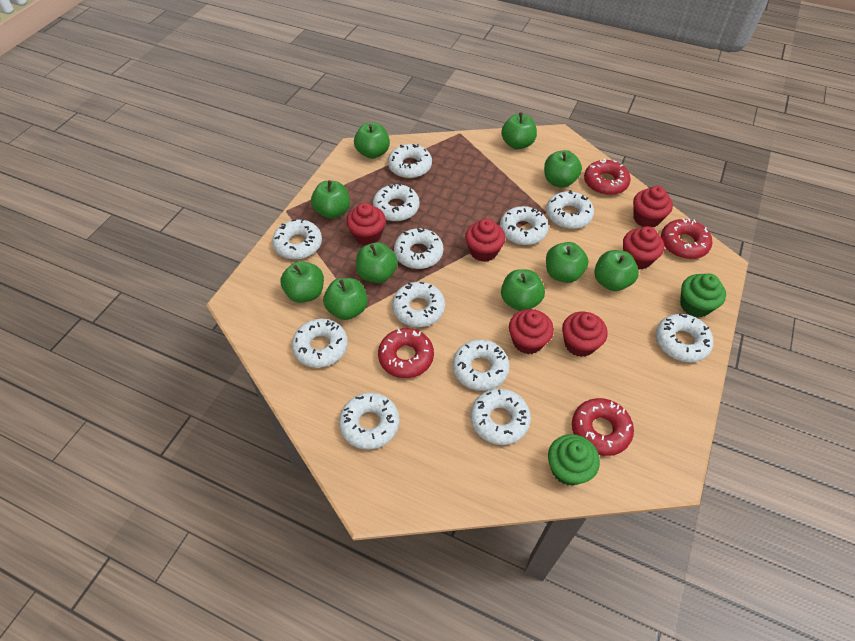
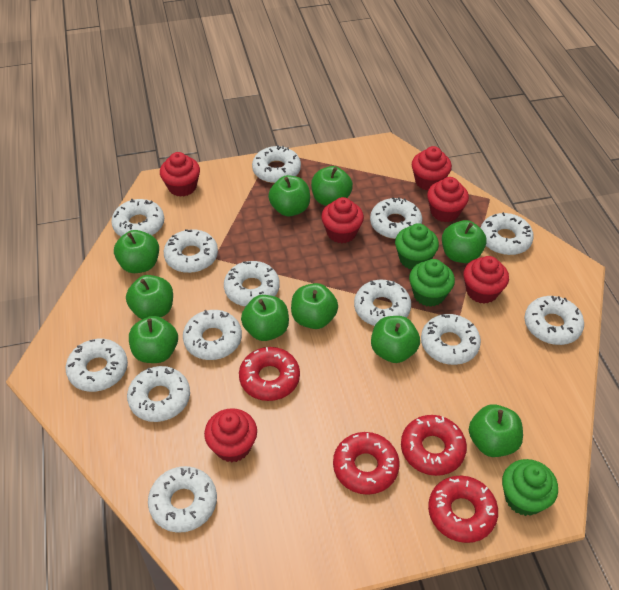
green cupcake: [548,434,600,486] [680,273,726,318] = 2 -> [395,223,439,269] [409,259,455,307] [502,459,558,516] = 3
white donut: [272,219,322,260] [292,319,348,368] [339,393,399,450] [373,183,420,221] [388,144,432,178] [392,282,445,327] [394,228,443,269] [453,340,510,391] [470,389,531,445] [500,206,548,245] [546,190,594,229] [656,314,713,362] = 12 -> [66,339,128,392] [111,199,164,236] [127,366,190,422] [148,466,217,533] [164,229,218,273] [183,310,242,360] [224,261,279,307] [252,145,301,183] [354,280,411,326] [370,197,422,239] [421,314,481,365] [480,212,534,255] [525,296,584,345] = 13

